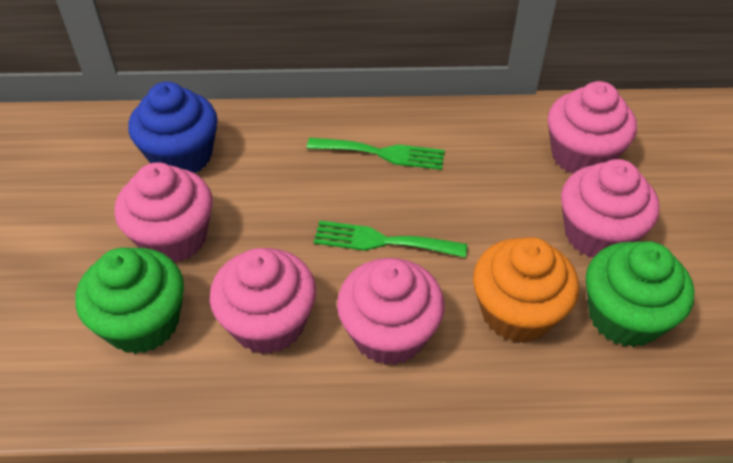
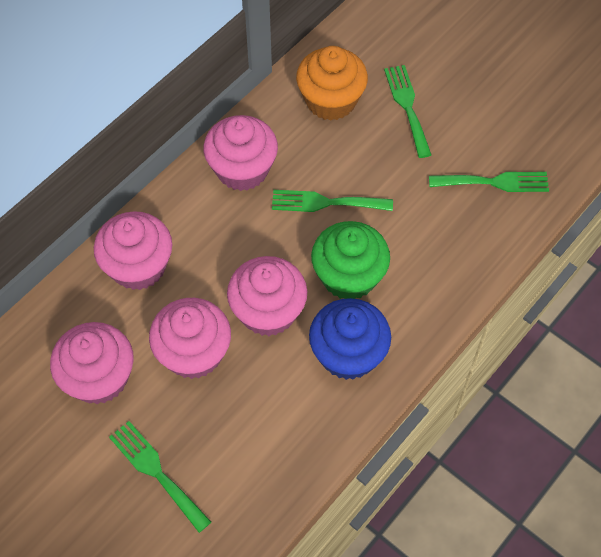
green cupcake: [75,248,184,354] [586,241,695,347] = 2 -> [311,221,390,299] = 1
green fork: [307,138,445,170] [314,220,467,258] = 2 -> [109,421,211,533] [272,190,393,212] [384,65,432,158] [429,172,549,192] = 4

